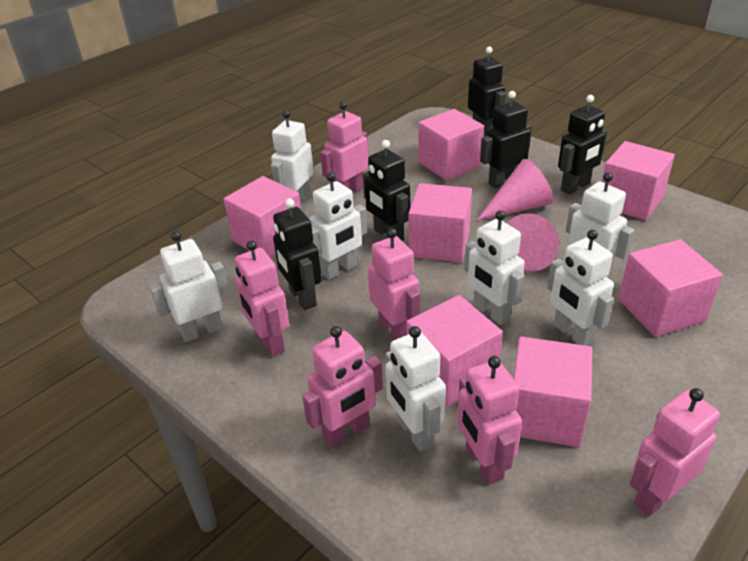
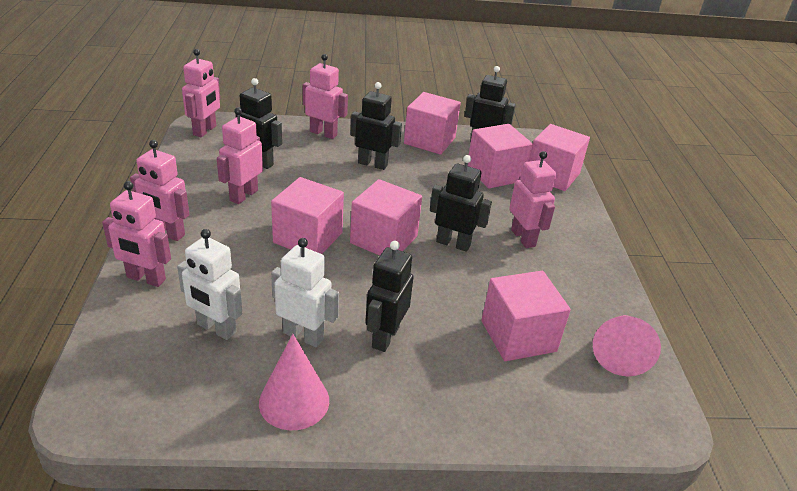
pink cube: [224,176,301,258] [407,295,503,407] [409,183,472,263] [418,109,484,181] [514,337,592,447] [602,141,675,220] [618,239,723,337] = 7 -> [271,177,344,254] [350,179,422,256] [404,92,461,155] [468,124,533,189] [481,271,571,361] [529,124,590,191] = 6
white robot: [149,231,229,342] [271,110,314,200] [309,172,367,280] [385,326,446,452] [464,210,525,325] [547,230,614,346] [566,172,634,278] = 7 -> [177,229,242,340] [271,238,339,347] = 2

